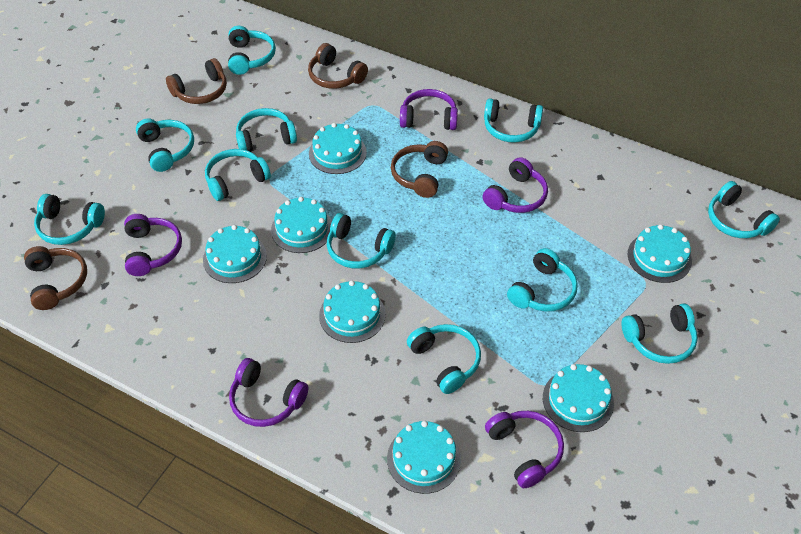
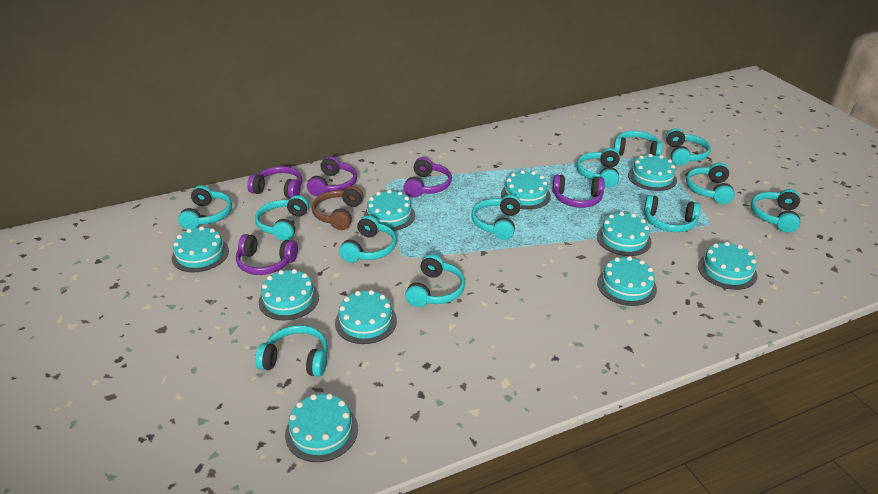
brown headphones: [24,246,87,310] [166,58,227,104] [308,43,368,89] [391,141,448,198] = 4 -> [312,186,363,230] = 1
turquoise cake: [203,225,267,283] [271,197,332,253] [309,123,367,174] [319,280,386,343] [387,421,461,494] [543,364,614,432] [628,224,692,283] = 7 -> [172,226,229,272] [259,269,319,320] [285,394,358,462] [335,290,397,344] [364,190,415,231] [501,170,551,210] [597,212,652,256] [597,256,657,306] [628,154,677,191] [698,242,757,290] = 10
turquoise headphones: [34,194,105,245] [136,119,194,172] [205,149,271,201] [228,26,276,75] [236,108,297,152] [327,213,396,269] [407,324,481,394] [484,98,543,143] [507,248,578,312] [621,304,698,364] [708,181,780,238] = 11 -> [178,185,232,229] [255,195,309,241] [255,325,328,377] [339,215,397,263] [405,254,465,307] [471,195,521,240] [577,148,620,187] [614,131,663,156] [644,195,701,232] [666,128,711,166] [686,163,735,204] [751,189,800,233] = 12

